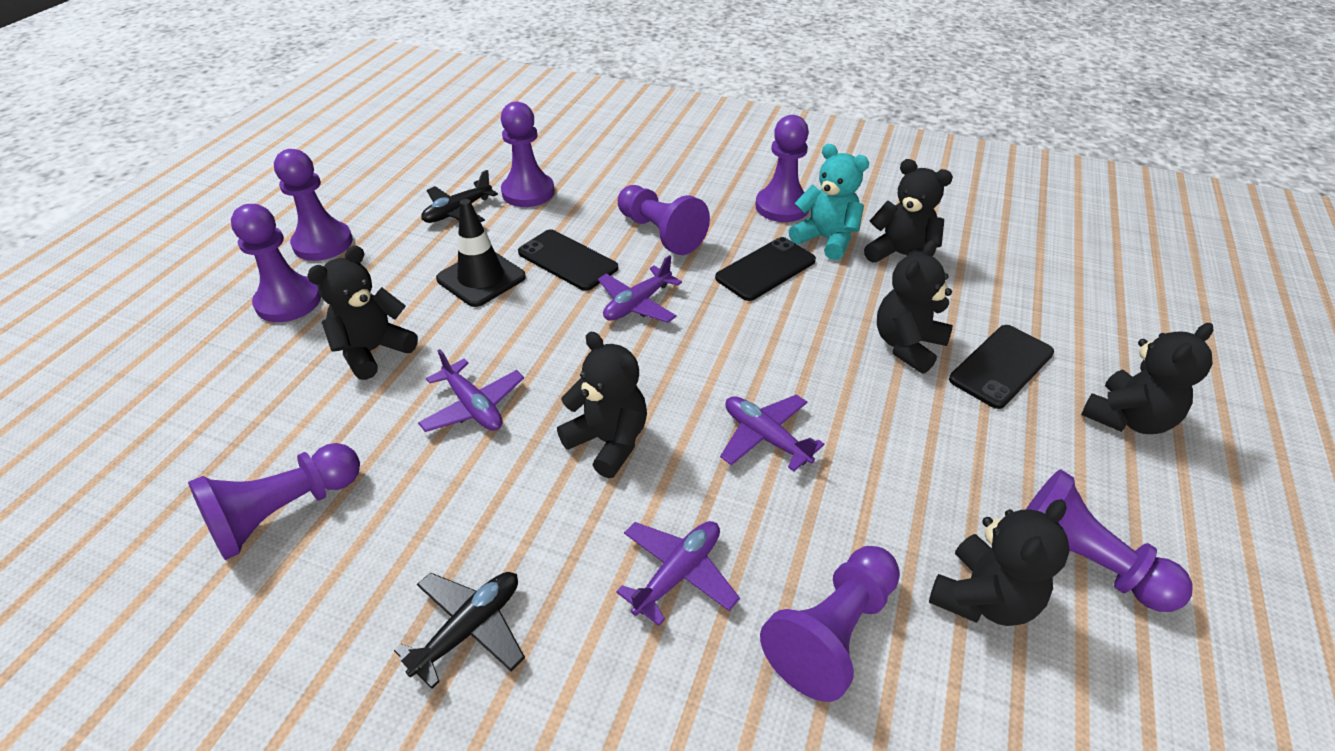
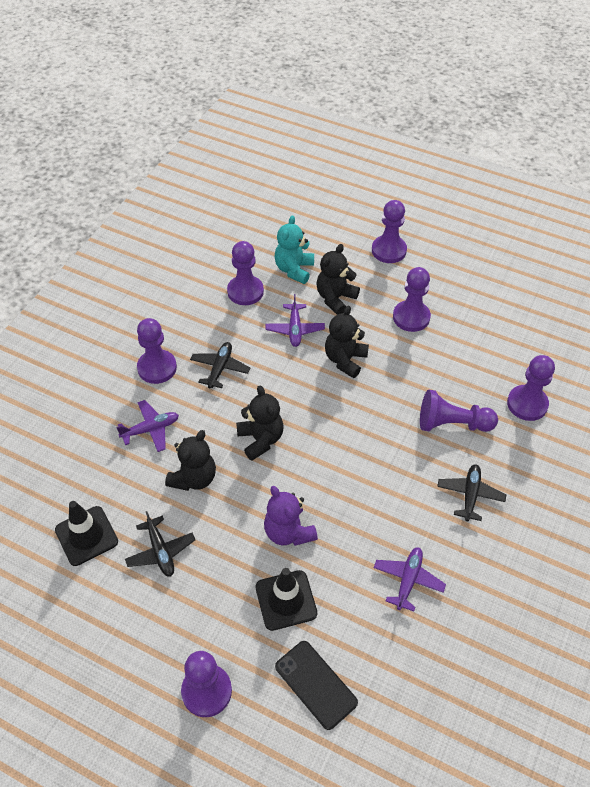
black phone: [518,229,618,291] [715,237,816,301] [949,325,1054,409] = 3 -> [275,641,358,730] = 1
black plane: [394,572,525,689] [421,170,498,223] = 2 -> [125,511,195,577] [190,342,250,388] [437,464,506,521] = 3
black teddy bear: [307,245,418,380] [557,332,647,478] [864,159,953,263] [877,240,953,374] [929,499,1070,626] [1081,323,1213,434] = 6 -> [165,430,216,491] [236,385,284,461] [316,244,360,314] [325,305,369,378] = 4
black traffic cone: [436,199,526,307] = 1 -> [55,501,118,566] [255,568,317,631] = 2
purple pawn: [188,443,360,560] [231,204,321,322] [274,149,353,261] [501,101,555,207] [618,185,710,255] [756,115,809,222] [760,546,900,702] [1026,469,1193,612] = 8 -> [137,318,177,384] [181,651,232,717] [227,241,264,305] [372,200,407,263] [393,267,431,332] [420,389,498,432] [507,355,555,421] = 7
purple plane: [418,349,524,432] [598,255,682,323] [616,521,740,626] [720,394,824,471] = 4 -> [116,400,179,452] [266,294,325,347] [374,547,446,612] = 3
purple teddy bear: none = 0 -> [264,486,318,546] = 1

